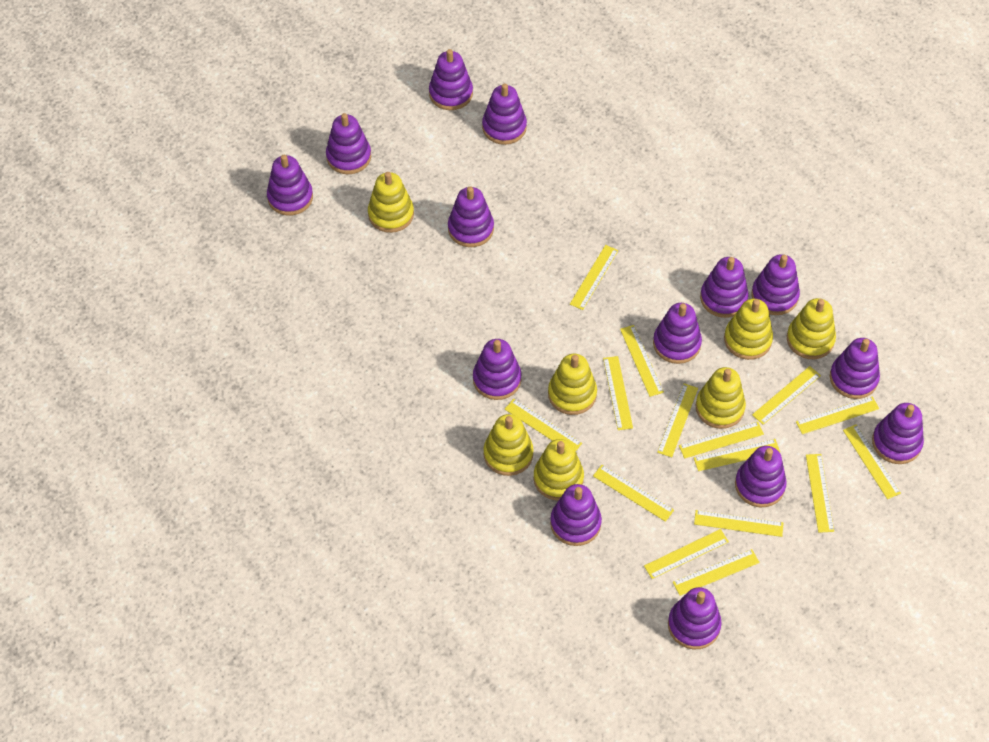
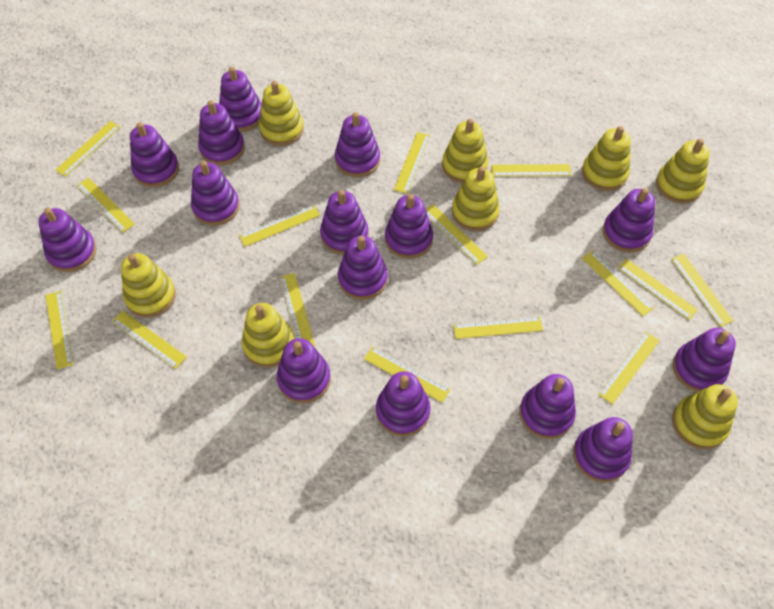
purple stacking toy: [267,155,313,216] [326,113,371,174] [429,49,473,110] [448,186,494,247] [473,339,522,400] [482,83,527,145] [550,484,602,546] [653,303,702,364] [668,587,722,650] [700,257,749,318] [735,446,787,507] [751,254,800,315] [830,338,880,399] [872,403,924,464] = 14 -> [38,208,97,272] [130,122,179,188] [191,161,240,226] [198,100,245,166] [219,67,262,132] [277,338,331,403] [320,190,369,255] [335,112,380,178] [338,236,388,300] [376,371,431,437] [385,194,433,259] [519,374,576,439] [573,417,633,482] [603,188,655,253] [672,328,736,392] = 15
yellow stacking toy: [368,172,414,233] [484,414,534,476] [534,439,584,501] [548,354,597,415] [696,367,746,429] [724,299,773,360] [787,298,836,359] = 7 -> [121,253,176,318] [242,303,294,368] [259,81,304,146] [442,119,488,184] [452,166,500,231] [582,126,631,191] [656,139,710,204] [672,384,738,449] = 8

